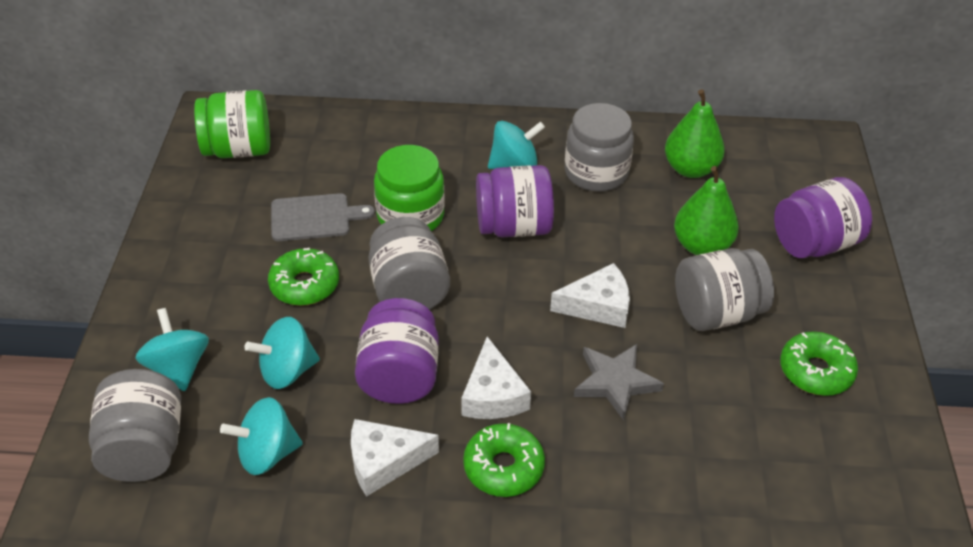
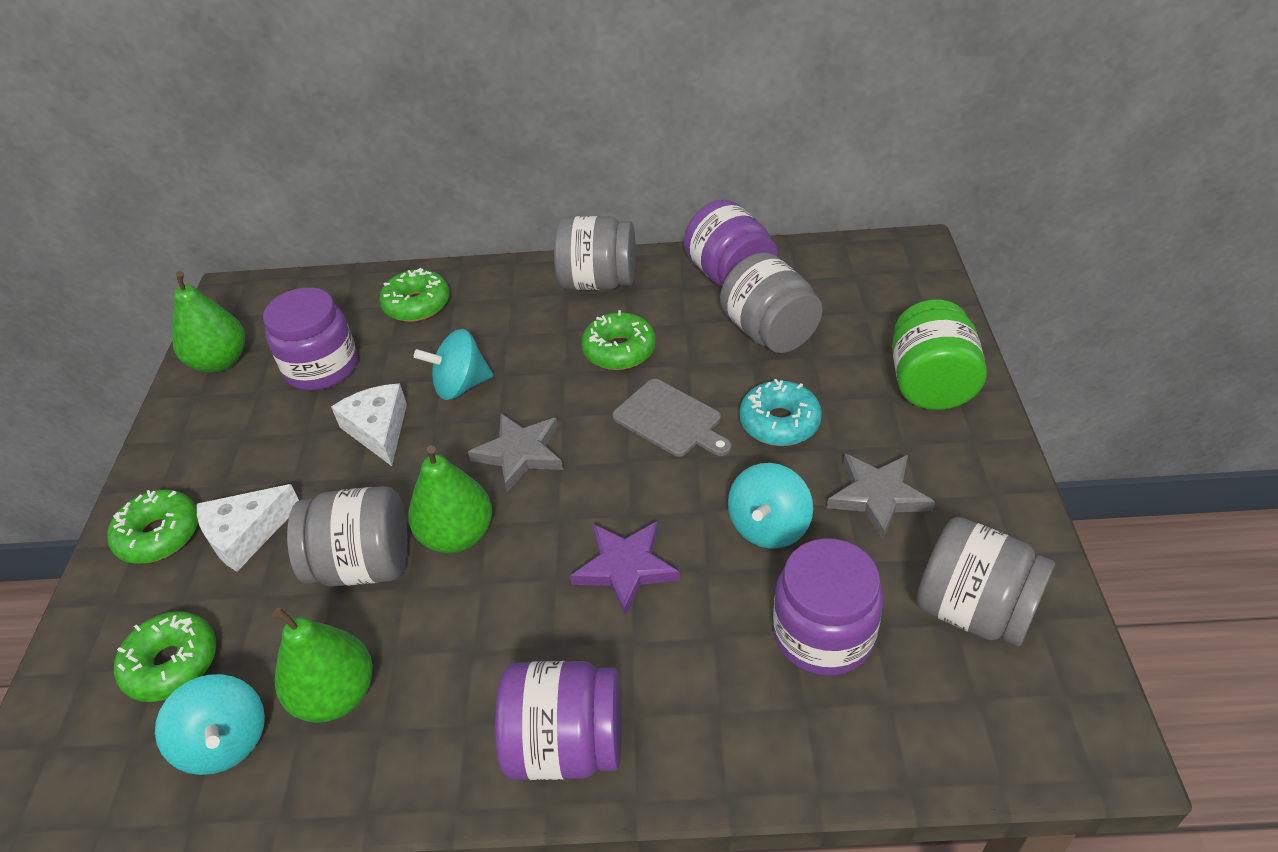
green donut: [268,248,339,306] [463,423,545,497] [780,331,858,396] = 3 -> [107,489,198,564] [114,611,216,702] [379,268,450,322] [581,310,656,370] = 4
green jar: [194,90,270,158] [374,145,445,231] = 2 -> [892,299,987,410] = 1
green pear: [665,89,725,178] [674,166,739,255] = 2 -> [172,271,245,373] [273,608,373,723] [408,445,492,553] = 3
grey star: [574,344,664,420] = 1 -> [468,413,563,492] [827,454,935,540] = 2
purple jar: [355,298,439,404] [476,165,554,238] [774,177,872,258] = 3 -> [263,288,358,391] [495,661,622,780] [684,200,778,286] [773,538,884,676] = 4
purple star: none = 0 -> [570,521,680,617] = 1
turquoise donut: none = 0 -> [739,379,822,446] = 1
turquoise spinning top: [135,308,209,391] [220,397,303,475] [245,317,320,389] [488,121,545,169] = 4 -> [155,674,265,775] [414,329,494,400] [728,463,813,549] = 3
white cheese: [351,419,439,497] [461,336,531,419] [550,263,630,328] = 3 -> [197,484,299,572] [331,383,407,466] = 2

